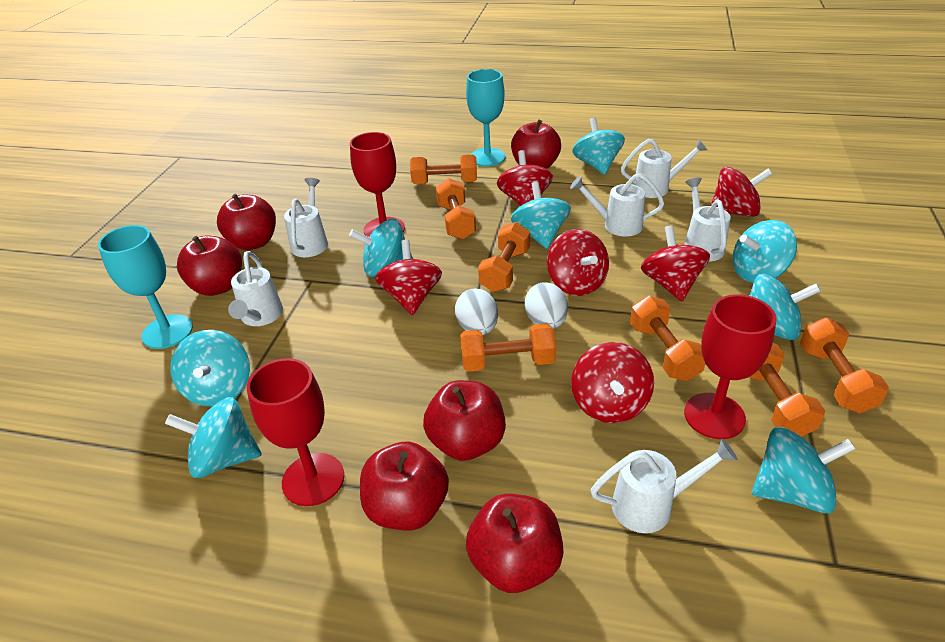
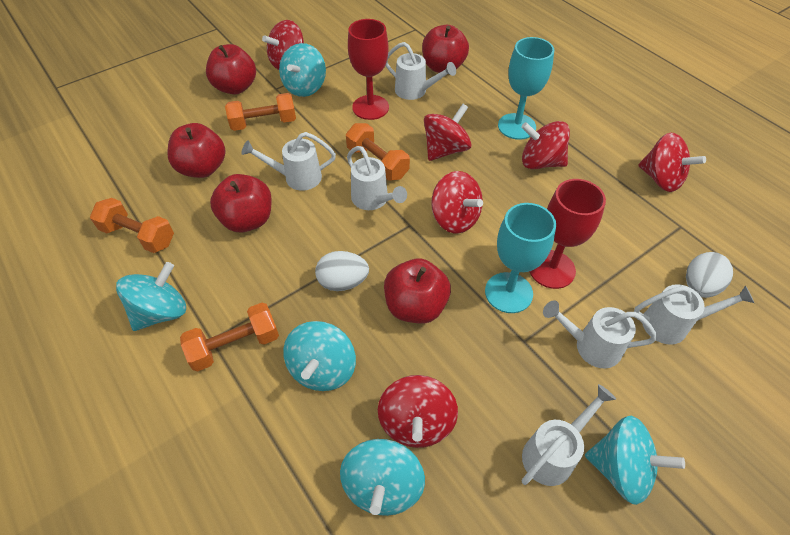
orange dumbbell: [410,155,477,184] [436,178,476,239] [460,323,556,372] [478,222,530,292] [630,296,705,381] [749,343,825,437] [800,318,889,413] = 7 -> [90,198,174,253] [180,303,279,371] [225,93,296,131] [346,123,410,181] = 4
red apple: [177,236,242,296] [217,194,276,250] [360,442,449,530] [423,380,506,461] [466,494,564,593] [511,120,561,169] = 6 -> [167,123,225,178] [206,44,256,94] [210,174,272,232] [384,258,451,324] [422,25,469,73] = 5
red goblet: [247,358,344,506] [350,132,405,237] [684,294,777,439] = 3 -> [348,19,389,120] [529,179,606,289] = 2
turquoise spinning top: [165,397,262,478] [170,330,250,406] [349,219,413,277] [511,182,571,249] [572,117,625,175] [733,220,797,283] [749,274,821,340] [752,427,856,513] = 8 -> [116,262,186,331] [279,43,326,97] [283,321,356,391] [340,439,425,516] [585,416,685,505] = 5

